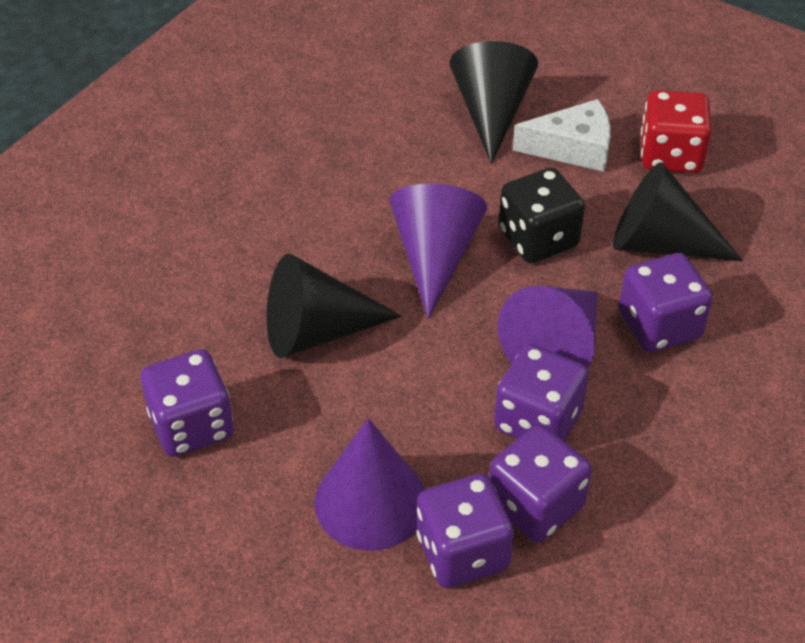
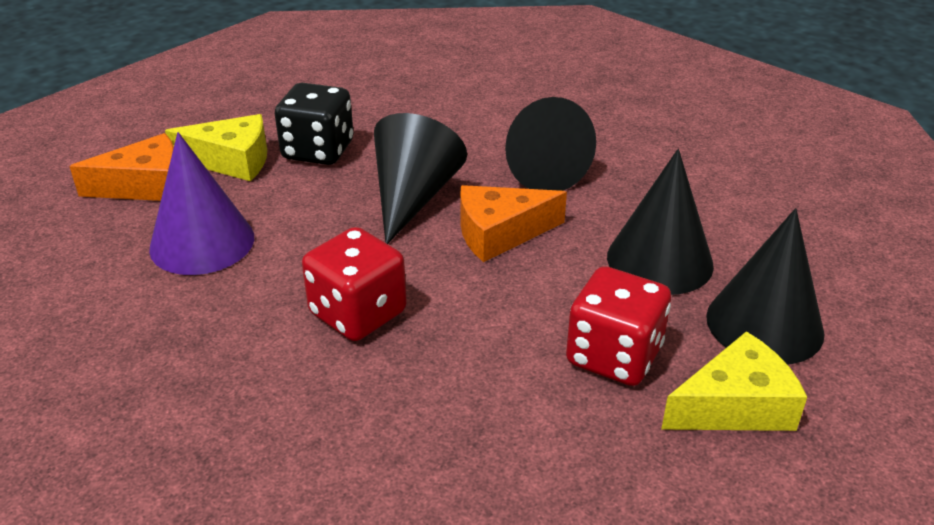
black cone: [266,254,401,358] [450,41,538,164] [613,162,743,261] = 3 -> [374,113,467,244] [505,97,596,191] [607,149,714,295] [706,208,824,365] = 4
orange cheese: none = 0 -> [69,133,174,201] [460,185,567,262] = 2
purple cone: [315,418,425,551] [390,184,487,319] [498,286,598,369] = 3 -> [149,132,254,275] = 1
purple dice: [141,349,234,457] [417,474,514,588] [489,425,592,542] [494,344,589,441] [619,253,713,352] = 5 -> none = 0
red dice: [641,90,712,173] = 1 -> [302,227,407,341] [566,266,671,386] = 2
white cheese: [513,99,611,172] = 1 -> none = 0
yellow cheese: none = 0 -> [165,114,267,181] [661,331,807,431] = 2

